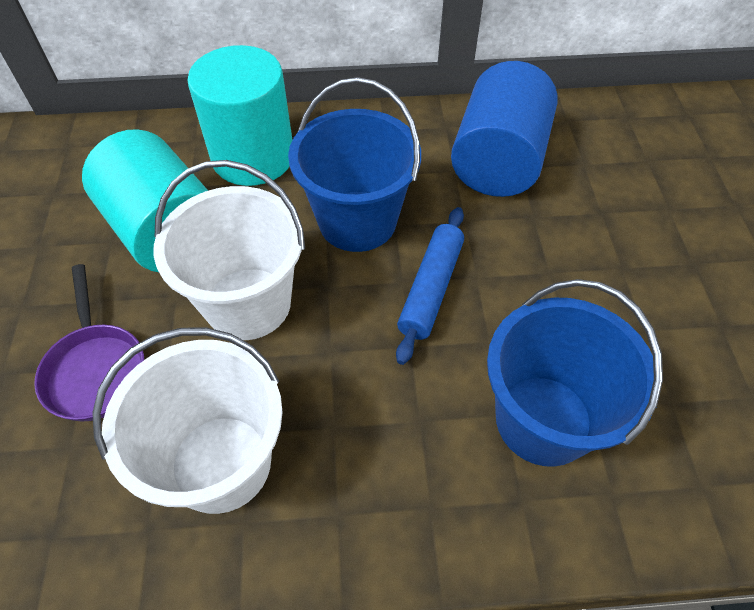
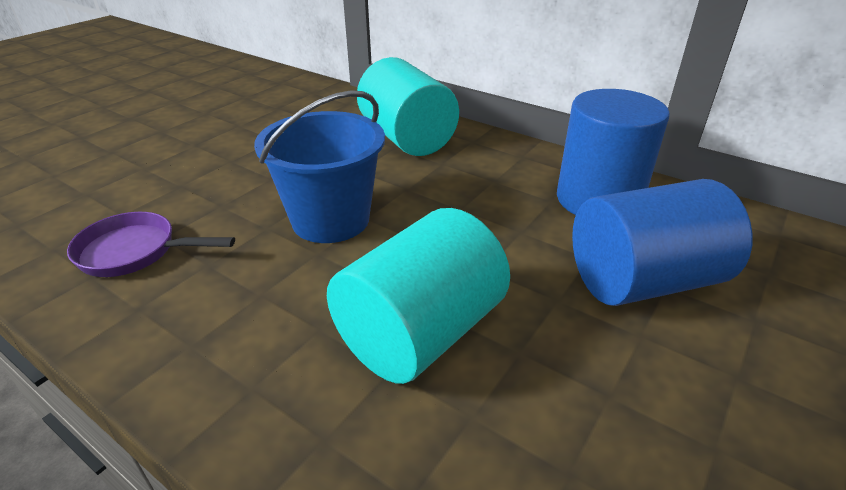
blue bucket: [288,77,421,252] [487,279,663,467] = 2 -> [254,90,385,243] = 1
blue cylinder: [451,61,558,197] = 1 -> [557,89,670,215] [572,179,753,306] = 2
blue rolling pin: [396,207,464,365] = 1 -> none = 0
white bucket: [92,327,282,514] [154,160,305,340] = 2 -> none = 0

